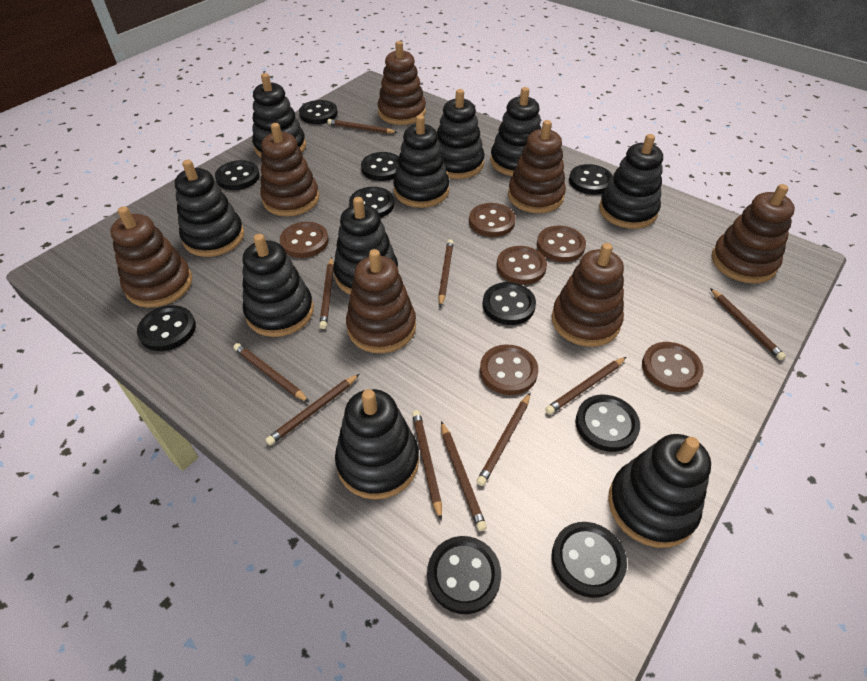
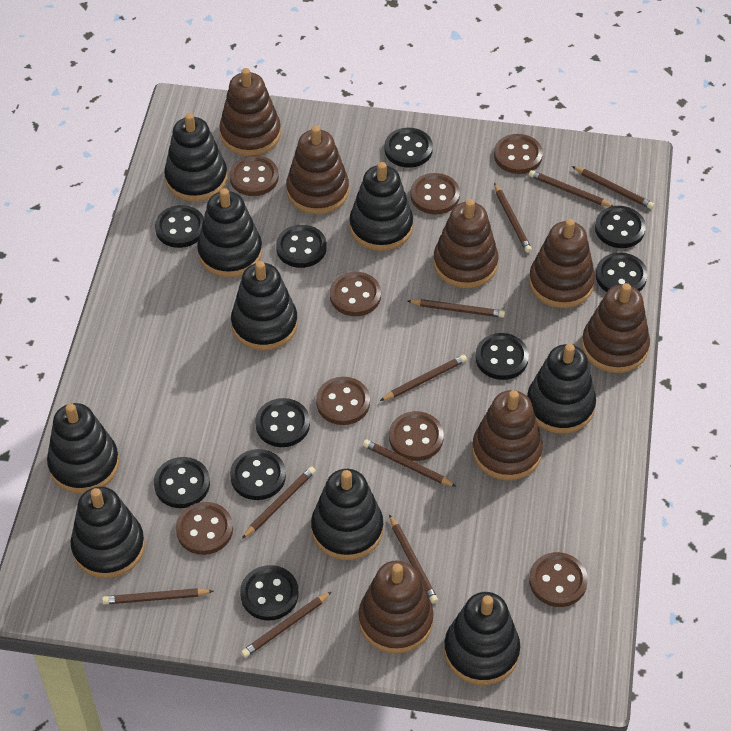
black stacking toy: [174,160,244,257] [243,234,314,337] [252,73,306,158] [333,197,398,294] [335,389,419,500] [393,115,449,208] [437,89,484,179] [490,87,542,176] [599,134,663,229] [608,434,711,548] = 10 -> [47,403,119,494] [70,486,145,578] [164,113,227,202] [197,188,262,278] [231,261,298,351] [311,469,383,560] [349,162,413,251] [444,592,520,685] [527,344,596,434] = 9
brown button: [280,222,329,258] [469,203,515,237] [480,344,538,395] [497,246,547,285] [537,226,586,262] [642,342,704,392] = 6 -> [176,502,233,555] [229,155,279,196] [316,377,370,425] [330,272,381,316] [389,411,444,461] [410,173,460,215] [494,134,543,174] [529,552,588,607] = 8

